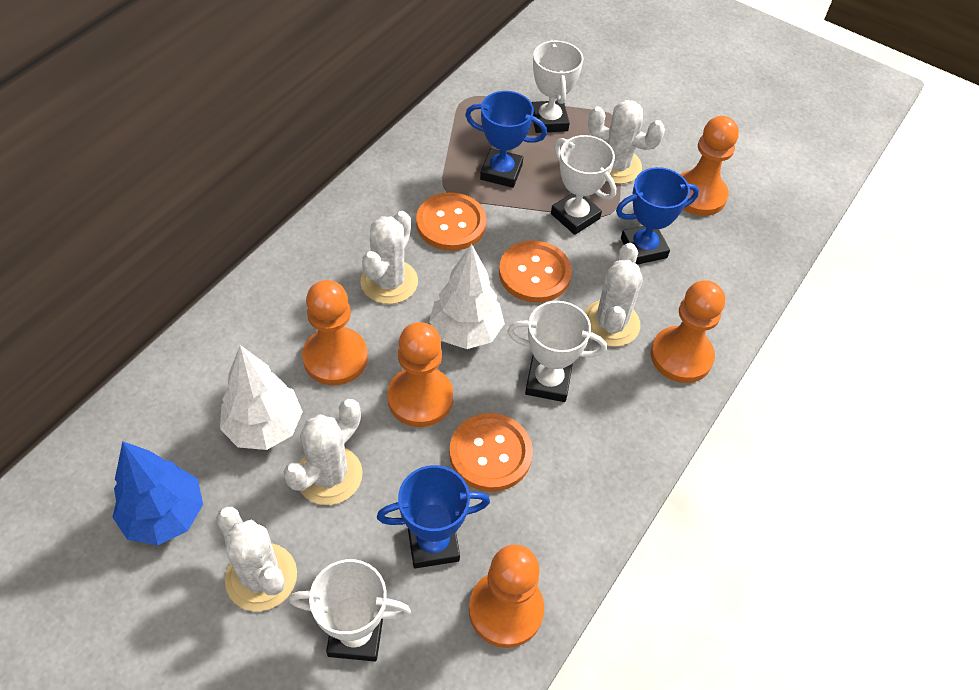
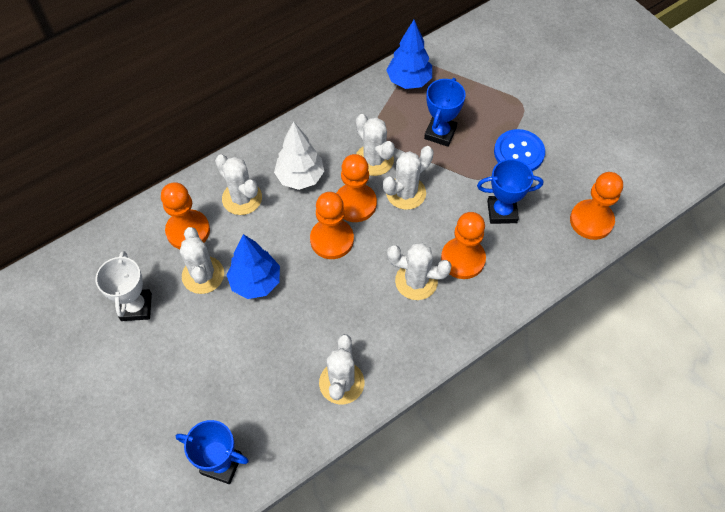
blue button: none = 0 -> [494,129,545,171] = 1
blue tree: [112,441,203,545] = 1 -> [227,234,280,299] [386,20,432,89] = 2
orange button: [416,192,487,251] [449,413,533,492] [499,241,572,303] = 3 -> none = 0
white cactus: [216,507,297,611] [283,399,363,505] [361,211,418,304] [585,243,643,347] [588,100,665,184] = 5 -> [180,227,224,294] [215,154,262,215] [319,334,364,404] [356,114,395,176] [383,146,434,210] [387,243,452,300] = 6
white tree: [220,345,303,450] [429,244,505,349] = 2 -> [274,121,324,190] = 1
white trophy: [289,559,411,662] [507,301,607,402] [531,40,583,133] [551,135,616,235] = 4 -> [96,251,152,321] = 1

